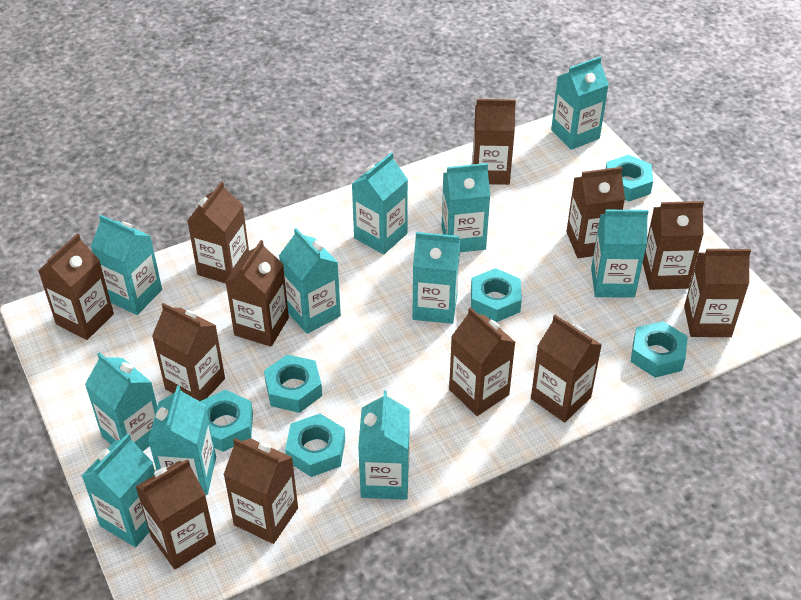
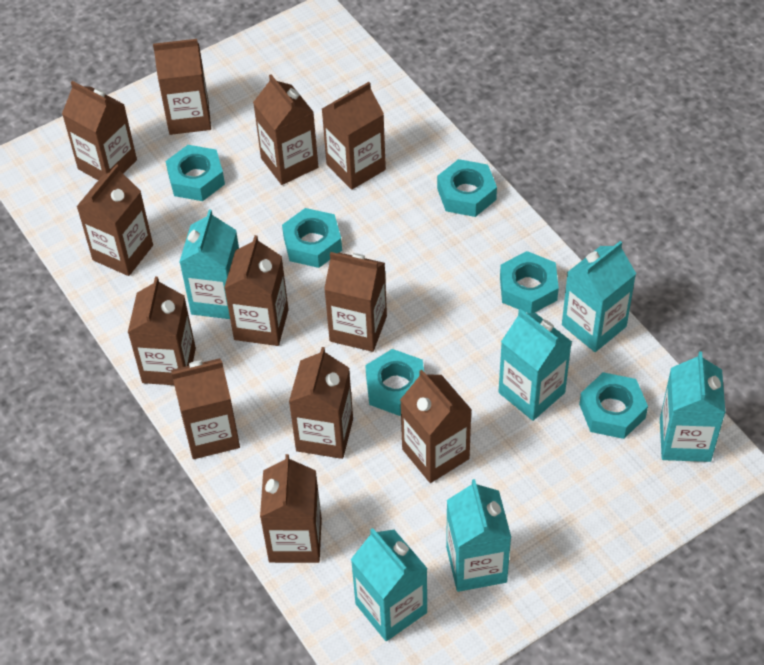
turquoise carton: [81,433,155,548] [85,352,158,451] [91,214,162,315] [148,386,216,495] [279,228,341,334] [352,152,408,255] [358,391,410,500] [412,232,460,324] [441,163,490,252] [551,57,609,150] [591,210,649,298] = 11 -> [179,209,239,319] [351,528,428,641] [446,479,511,592] [499,309,572,421] [562,241,636,352] [660,351,725,462] = 6

